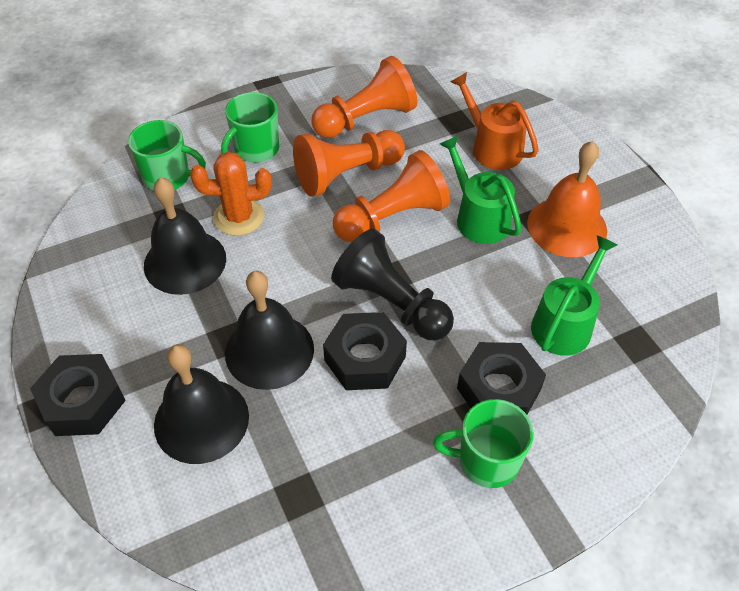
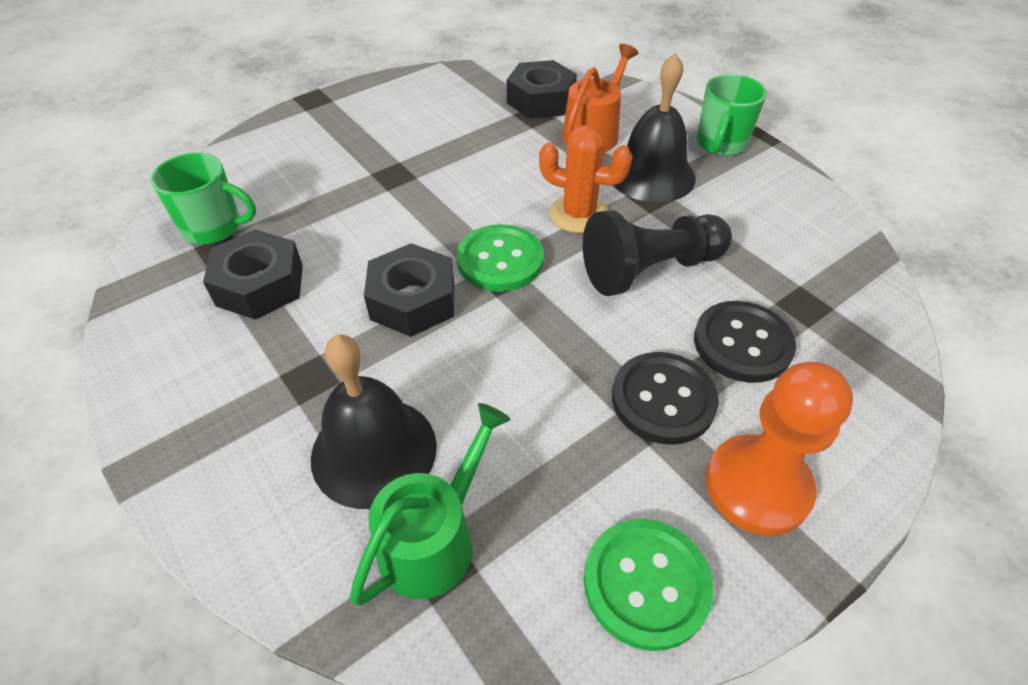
black bell: [144,177,226,295] [154,344,249,464] [225,271,314,390] = 3 -> [311,335,437,509] [614,53,696,203] = 2
black button: none = 0 -> [612,352,719,445] [694,301,796,383] = 2
green button: none = 0 -> [457,224,544,292] [584,519,714,651] = 2
green mug: [128,120,206,191] [221,92,279,163] [433,399,534,488] = 3 -> [151,153,256,244] [697,74,767,156] = 2
green watering can: [440,136,522,244] [531,235,617,356] = 2 -> [350,403,511,606] = 1
orange bell: [527,141,607,257] = 1 -> none = 0
orange pawn: [293,130,405,197] [312,56,417,138] [333,150,450,242] = 3 -> [706,362,853,536] = 1

